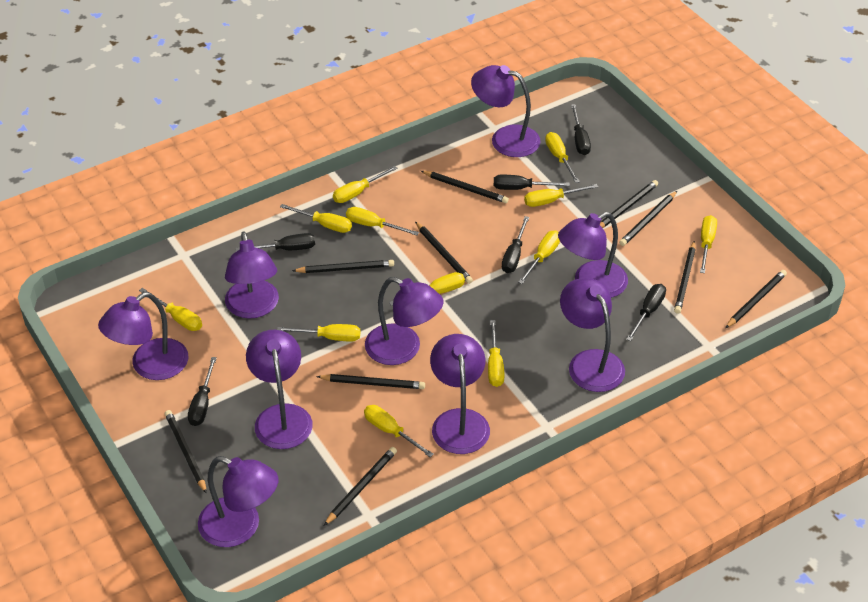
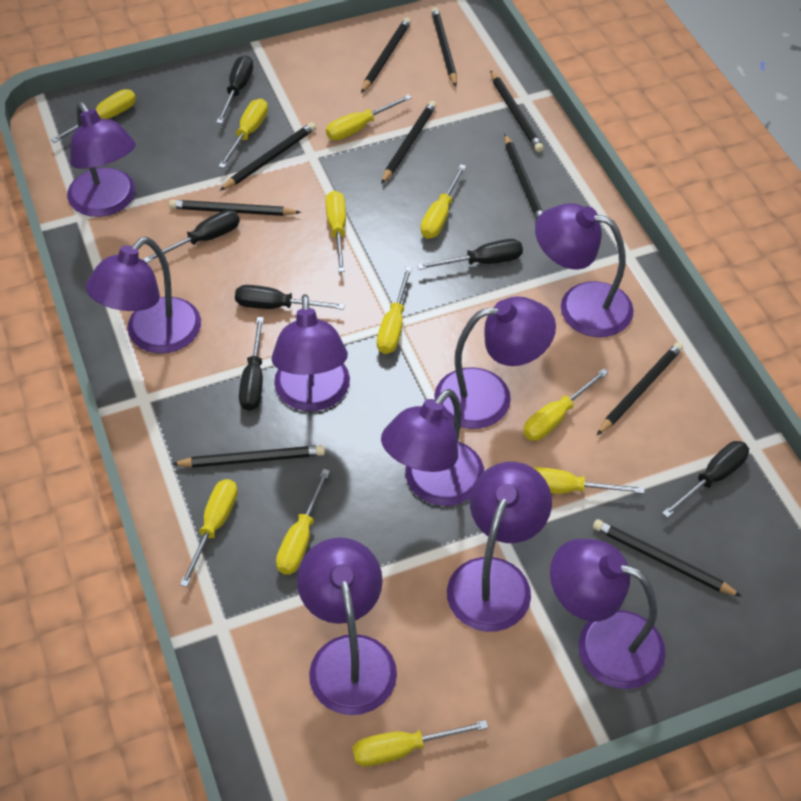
yellow screwdriver: [139,288,202,331] [277,324,360,341] [280,204,352,233] [333,166,398,203] [346,207,419,236] [364,405,434,457] [389,272,465,306] [488,320,505,387] [518,231,560,284] [524,184,598,207] [545,132,580,183] [700,215,717,273] = 12 -> [51,89,136,143] [180,479,238,587] [219,99,268,168] [276,469,330,575] [325,191,346,272] [326,94,412,141] [352,720,488,767] [377,267,412,354] [421,164,466,239] [523,368,609,441] [533,467,645,494] = 11

